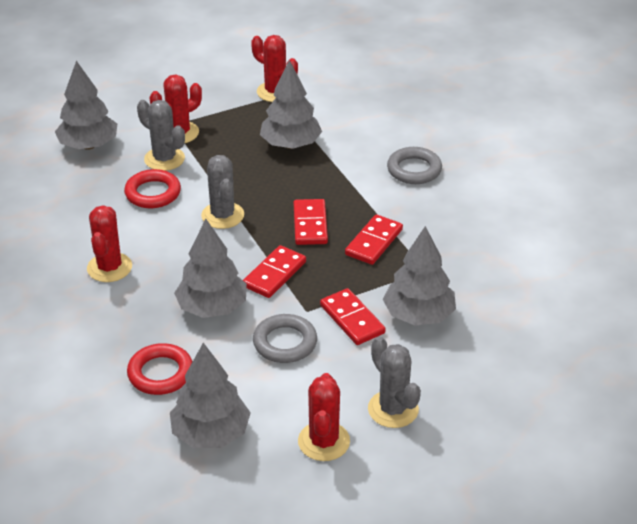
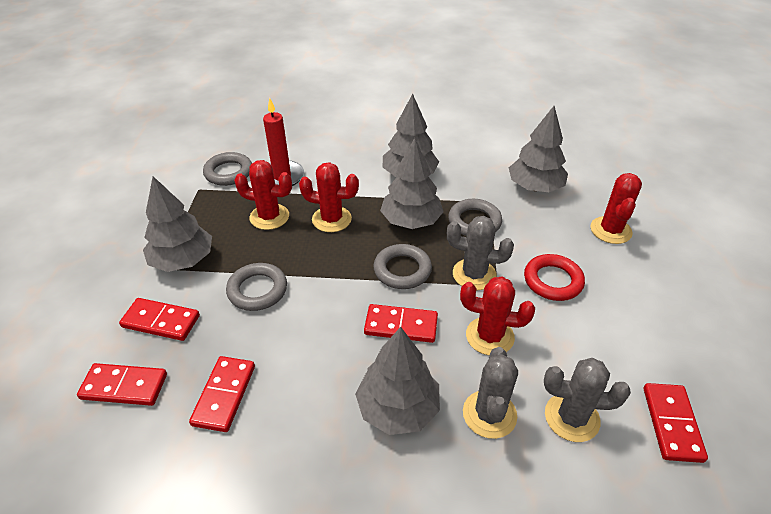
grey ring: [253,314,317,363] [387,147,442,184] = 2 -> [203,152,252,186] [226,263,287,311] [373,244,432,289] [448,199,502,236] = 4
red candle: none = 0 -> [263,98,304,186] = 1
red domino: [243,245,306,298] [294,199,328,245] [320,288,386,345] [345,214,403,265] = 4 -> [77,363,167,406] [119,298,200,341] [189,356,255,432] [364,304,438,343] [644,383,708,463] = 5
red ring: [124,169,181,208] [127,343,193,395] = 2 -> [524,254,585,301] = 1

